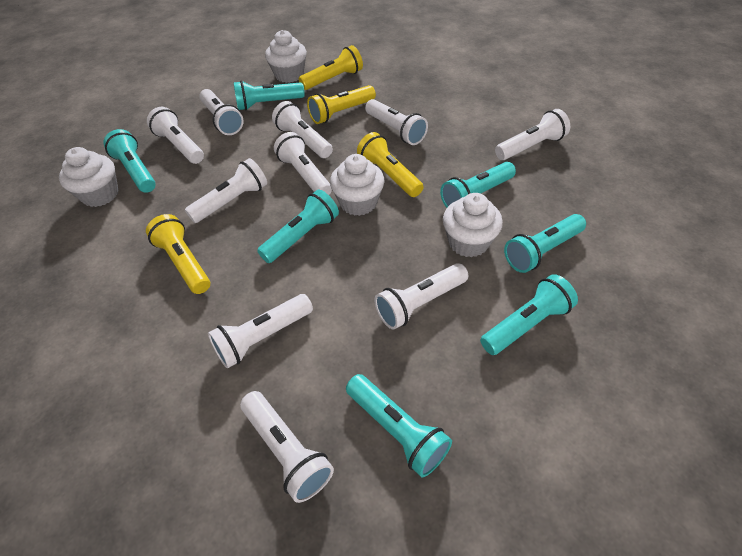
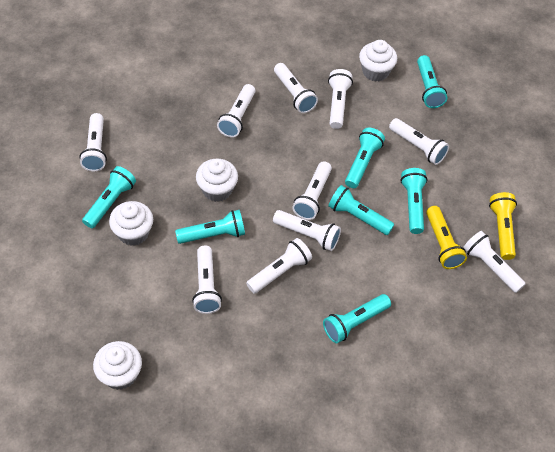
yellow flashlight: [146,214,210,294] [299,45,363,90] [307,85,376,124] [357,132,424,197] = 4 -> [426,206,467,269] [489,192,517,260] = 2

